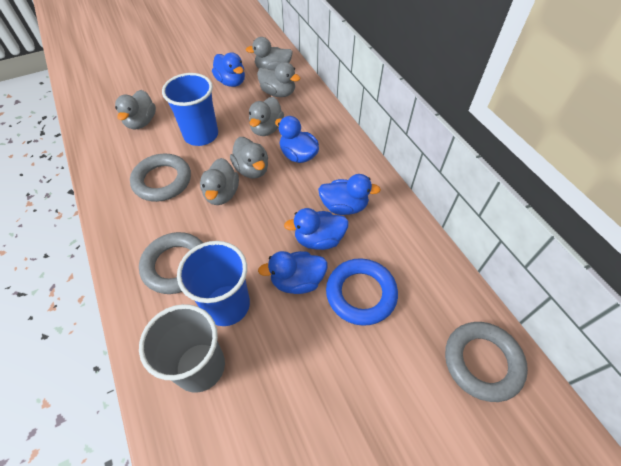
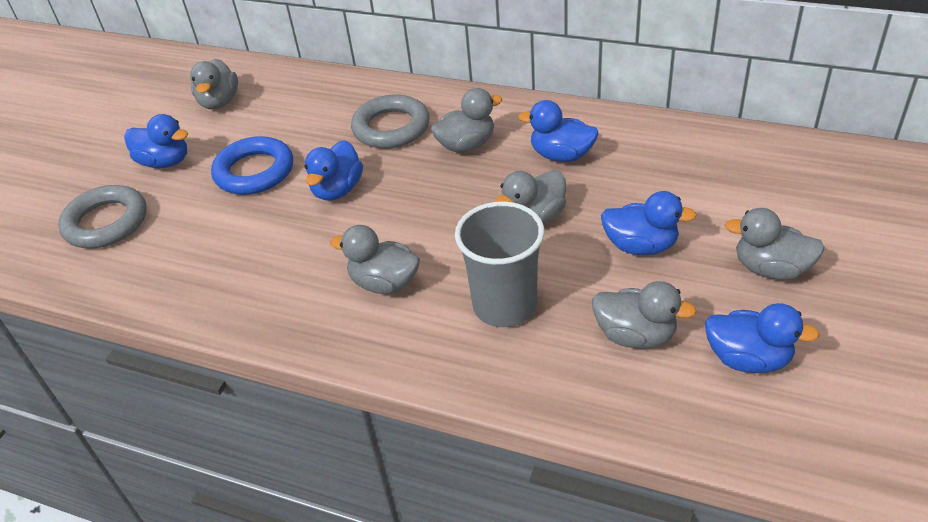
blue cup: [162,73,218,146] [177,241,250,326] = 2 -> none = 0
grey ring: [130,154,191,202] [139,232,203,294] [445,322,528,402] = 3 -> [58,185,147,248] [351,95,430,149] = 2

